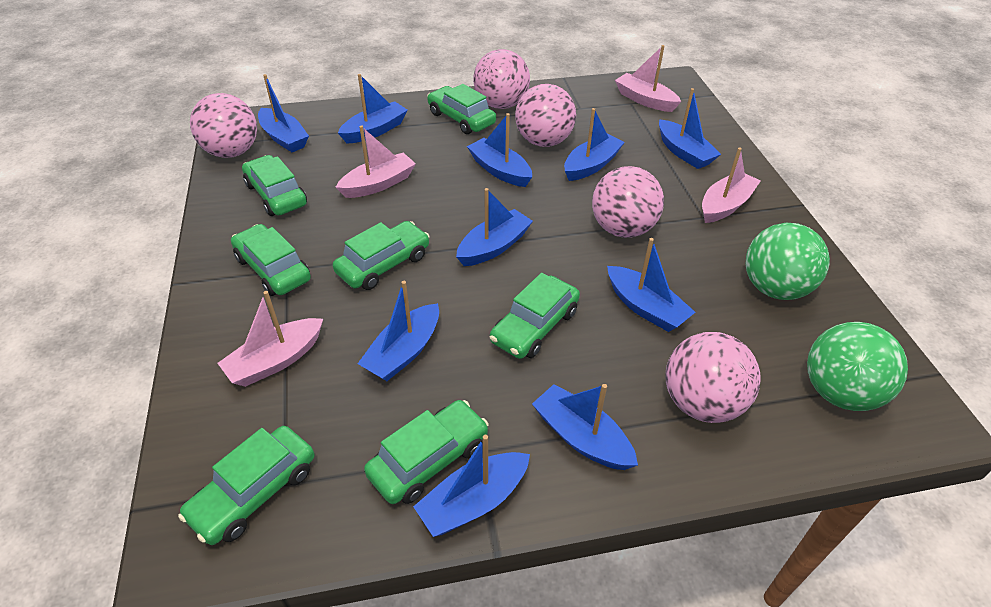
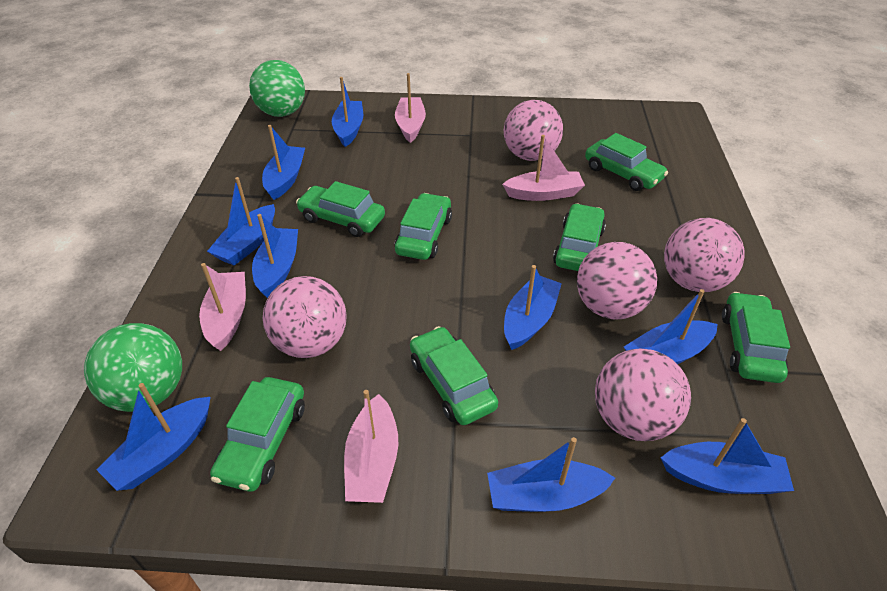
blue boat: [258,74,309,152] [338,74,408,143] [358,281,439,381] [413,435,530,537] [456,188,533,266] [467,113,532,187] [532,384,638,470] [564,108,625,181] [607,238,695,332] [659,88,721,169] = 10 -> [96,383,211,491] [207,177,275,265] [252,214,298,298] [262,125,305,200] [332,77,363,147] [487,437,615,512] [504,265,562,350] [624,289,718,364] [661,418,794,494] = 9

